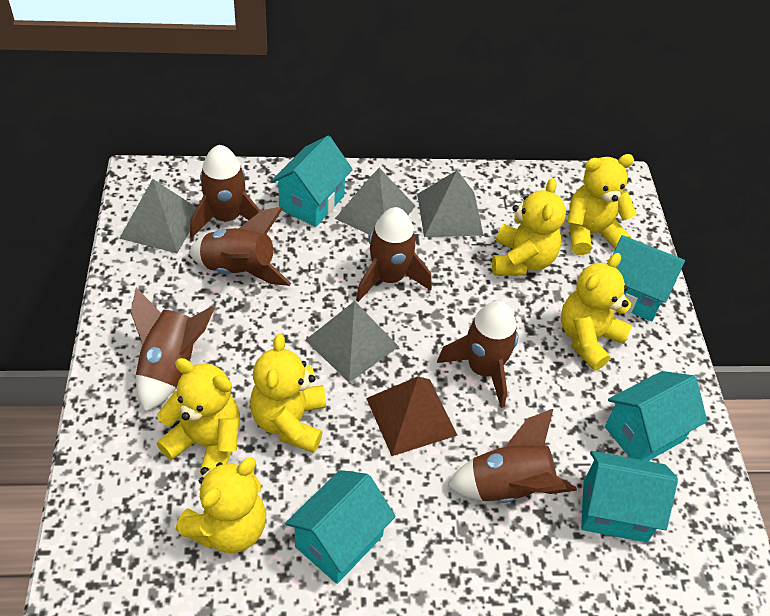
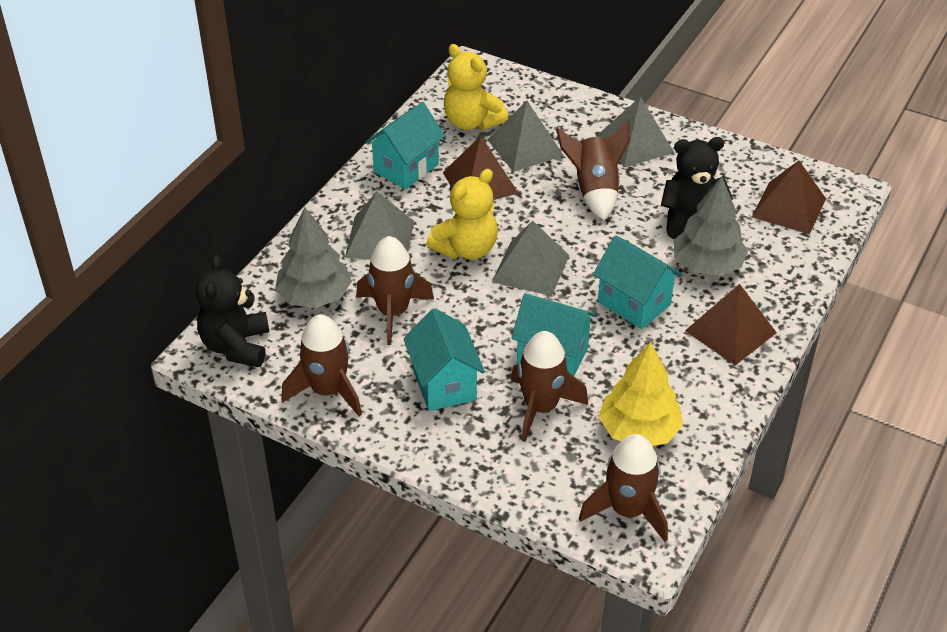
black teddy bear: none = 0 -> [196,255,269,367] [661,137,733,239] = 2
brown pyramid: [366,376,458,456] = 1 -> [443,135,518,200] [685,284,777,366] [752,160,826,234] = 3
brown rocket: [131,287,215,412] [189,206,291,286] [190,145,261,238] [356,207,432,302] [437,301,518,408] [447,409,577,503] = 6 -> [281,314,362,417] [356,236,434,345] [511,331,588,442] [556,120,630,220] [579,434,668,542] = 5
grey tree: none = 0 -> [275,208,352,308] [673,177,748,276] = 2
turquoise house: [271,136,353,227] [285,470,396,584] [581,451,678,543] [605,371,707,461] [613,235,685,321] = 5 -> [365,102,445,189] [403,308,485,411] [512,293,597,376] [593,235,682,329] = 4
yellow teddy bear: [157,358,240,476] [176,457,266,553] [250,334,326,453] [492,178,566,276] [561,253,632,370] [567,154,637,255] = 6 -> [426,169,498,260] [444,44,508,130] = 2
yellow tree: none = 0 -> [599,342,683,446] = 1

